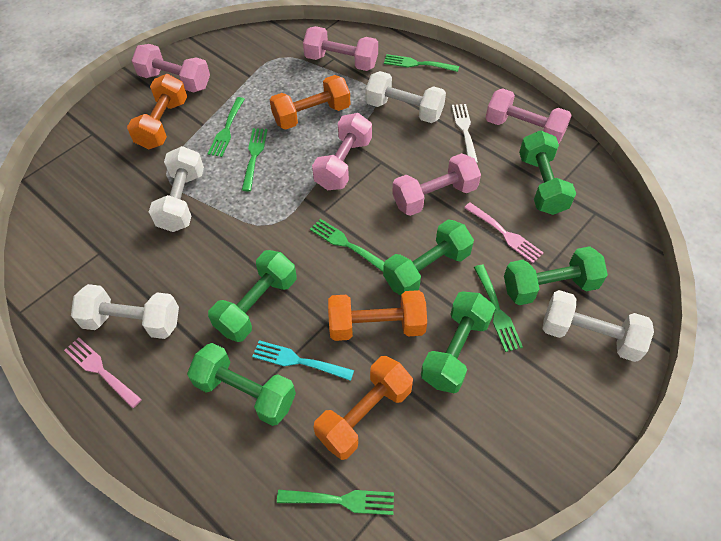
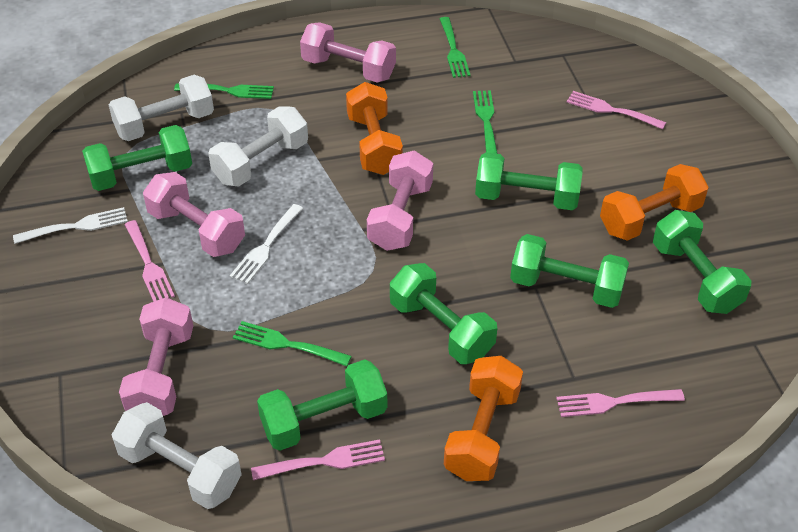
green fork: [208,97,245,157] [242,128,267,191] [277,490,394,515] [310,219,385,272] [384,54,459,72] [474,265,523,352] = 6 -> [174,83,274,99] [233,321,352,366] [440,17,470,78] [473,90,498,154] = 4
orange dumbbell: [127,74,187,150] [270,75,350,130] [313,356,413,460] [328,290,427,341] = 4 -> [346,82,403,175] [444,356,523,481] [600,164,709,241] = 3
pink dumbbell: [131,44,210,93] [303,26,378,71] [312,113,372,190] [392,153,481,216] [486,88,572,144] = 5 -> [119,297,193,416] [143,172,245,257] [300,22,396,83] [367,150,433,251] = 4
pink fork: [64,338,142,408] [464,202,544,263] = 2 -> [124,220,175,302] [251,439,385,480] [556,389,685,417] [567,91,666,129] = 4
turquoise fork: [252,340,354,381] = 1 -> none = 0
white dumbbell: [71,284,179,339] [149,146,204,232] [366,71,446,123] [543,290,654,362] = 4 -> [109,75,214,141] [112,402,242,509] [208,106,308,187] = 3
white fork: [452,104,478,163] = 1 -> [13,207,128,244] [230,204,303,284] = 2

